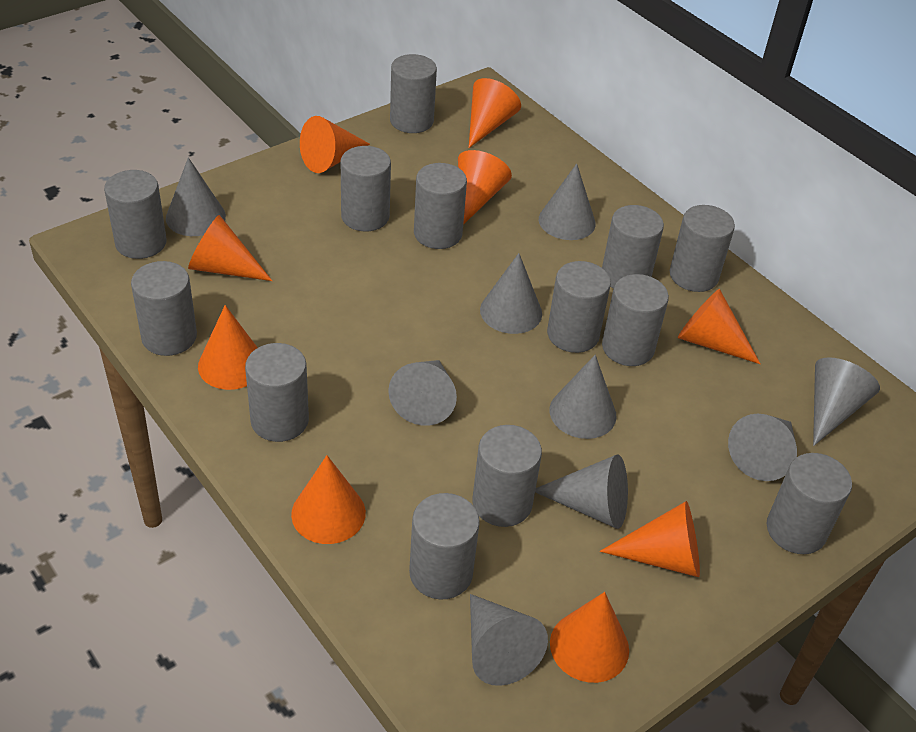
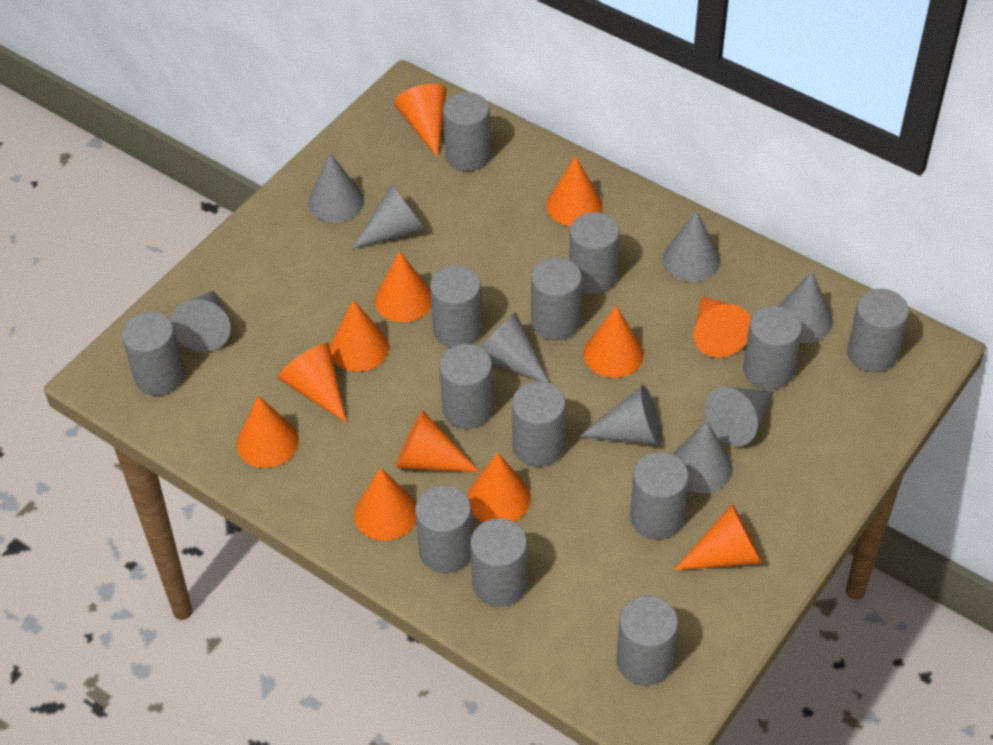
orange cone: [188,215,272,281] [198,305,258,390] [291,455,366,544] [300,116,370,173] [458,150,512,225] [469,78,521,148] [550,592,629,683] [600,501,700,577] [678,289,760,364] = 9 -> [237,395,299,468] [278,343,347,423] [330,300,389,372] [354,468,416,541] [375,251,431,322] [394,84,447,158] [396,411,480,473] [467,452,531,522] [546,156,603,226] [584,306,644,378] [674,504,763,570] [694,297,751,358] = 12

